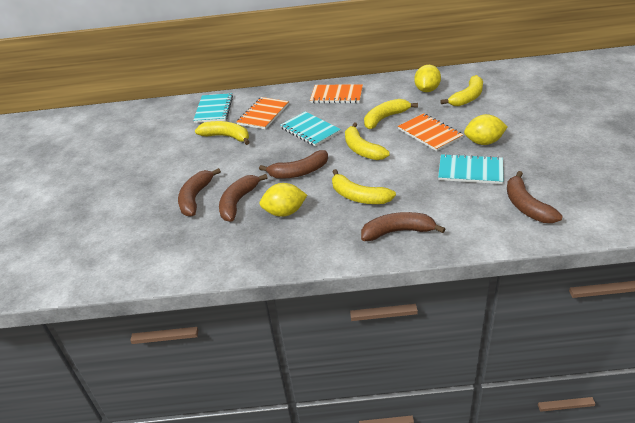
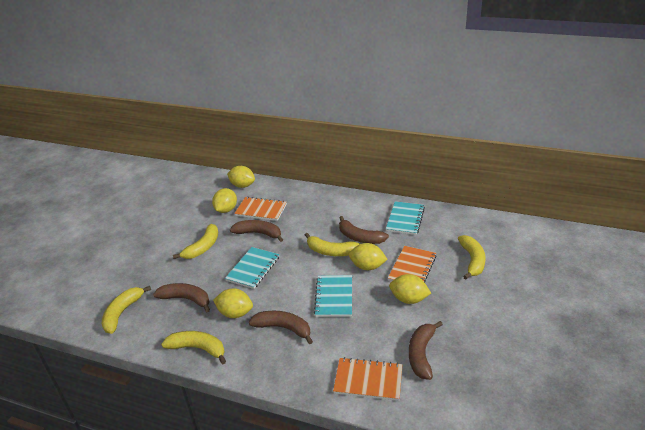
yellow lemon: [259,183,307,217] [414,65,441,92] [464,114,507,145] = 3 -> [212,188,237,213] [213,288,253,318] [227,166,255,188] [349,243,388,270] [389,274,431,304] = 5

